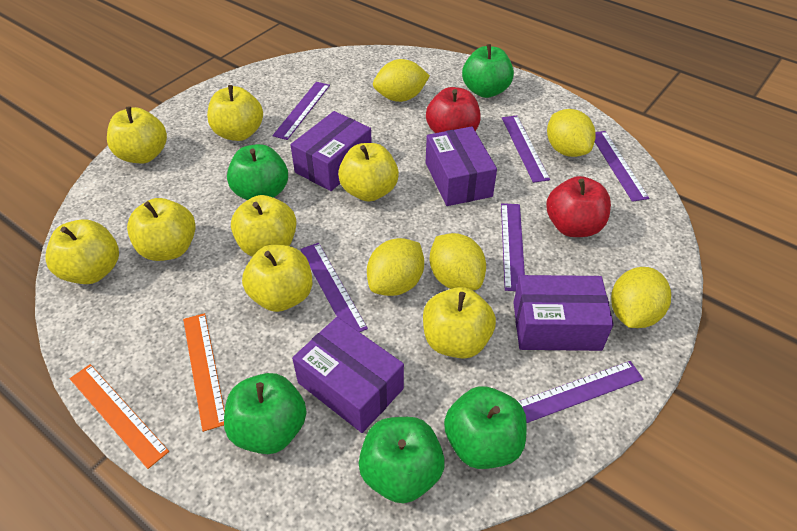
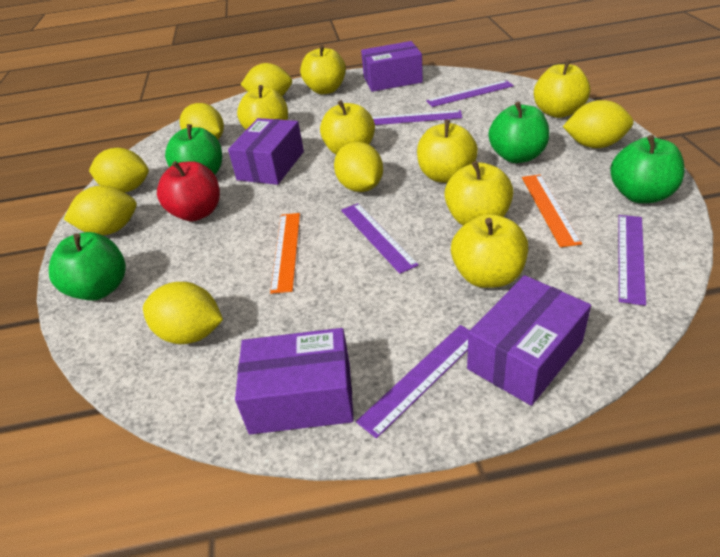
green apple: [224,373,307,454] [227,144,288,200] [359,417,445,503] [444,386,527,469] [462,44,514,98] = 5 -> [49,232,126,301] [165,124,222,175] [489,102,549,163] [610,135,685,203] = 4
purple ruler: [272,82,330,140] [300,243,368,332] [501,203,525,291] [502,115,550,183] [518,361,643,423] [595,131,649,202] = 6 -> [341,203,419,274] [356,325,470,439] [372,110,462,125] [426,80,514,107] [619,215,646,306] = 5
red apple: [426,87,481,133] [546,176,611,237] = 2 -> [157,161,220,221] = 1
yellow apple: [45,219,119,284] [107,107,167,163] [127,198,196,261] [207,85,263,141] [231,195,297,257] [242,245,312,312] [338,143,399,202] [423,287,496,359] = 8 -> [237,85,288,130] [300,45,346,94] [320,100,375,155] [417,120,478,183] [444,161,514,226] [451,214,528,288] [534,60,590,118] = 7
yellow lemon: [367,238,424,296] [373,59,430,102] [429,233,486,290] [547,109,596,157] [611,267,671,328] = 5 -> [64,186,137,235] [89,148,149,193] [143,282,223,344] [180,103,224,139] [241,63,292,96] [334,142,383,192] [563,100,633,148] = 7

